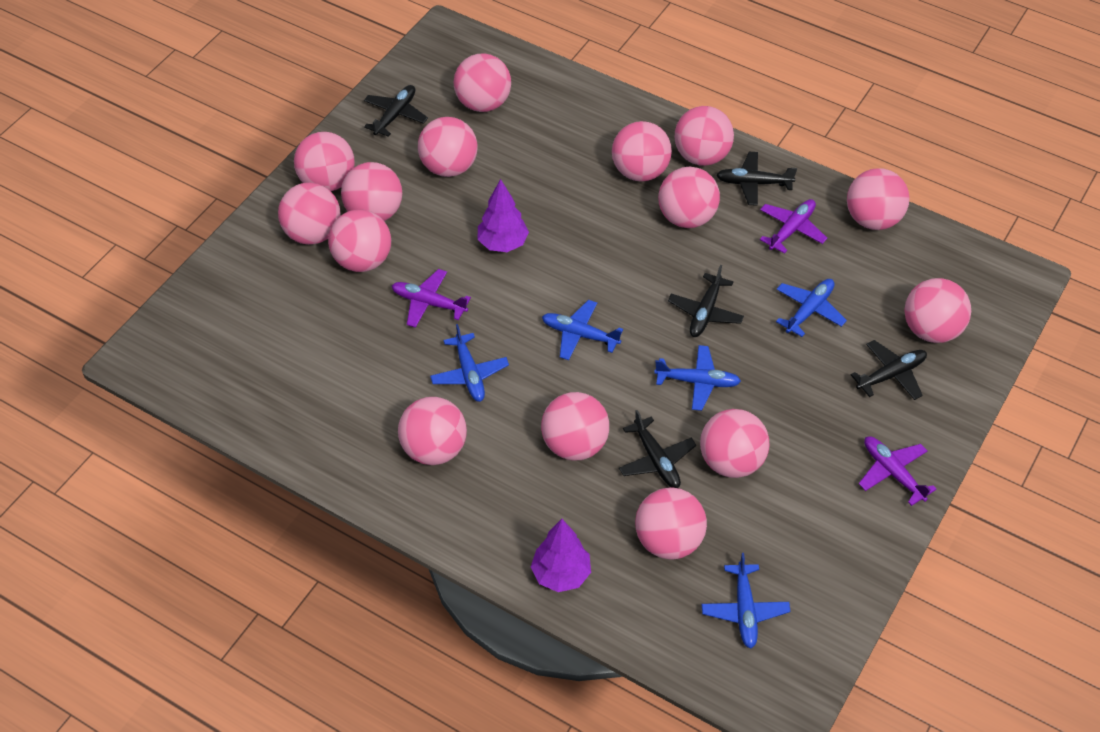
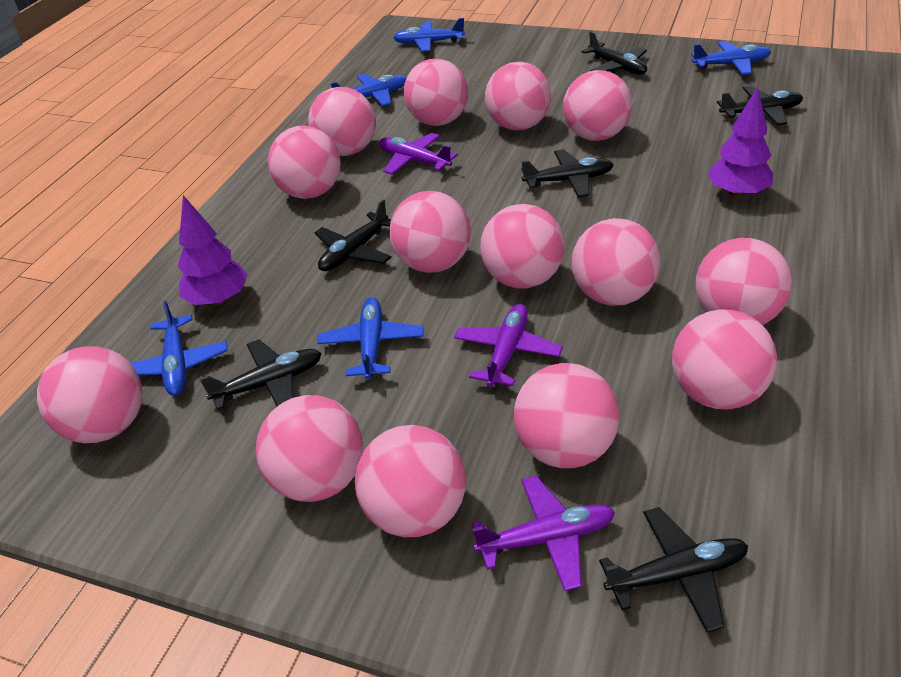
black plane: [364,85,428,137] [619,410,696,488] [668,265,744,337] [716,152,797,206] [851,340,927,400] = 5 -> [200,340,322,410] [314,199,392,271] [521,149,614,197] [581,31,647,75] [599,507,748,632] [717,86,803,125] = 6
pink ball: [278,183,341,245] [294,132,355,191] [328,209,391,272] [341,162,402,221] [398,397,467,465] [418,117,478,177] [454,53,511,112] [541,392,609,461] [612,121,672,182] [635,487,707,560] [658,167,720,228] [675,106,734,166] [700,409,769,478] [847,168,910,230] [904,278,971,343] = 15 -> [37,346,142,443] [256,395,363,502] [268,126,341,199] [308,87,376,156] [355,425,466,537] [389,191,471,273] [403,58,468,126] [480,204,565,289] [485,62,551,130] [514,363,619,468] [563,70,632,141] [571,218,660,306] [672,309,777,410] [695,238,792,325] = 14

